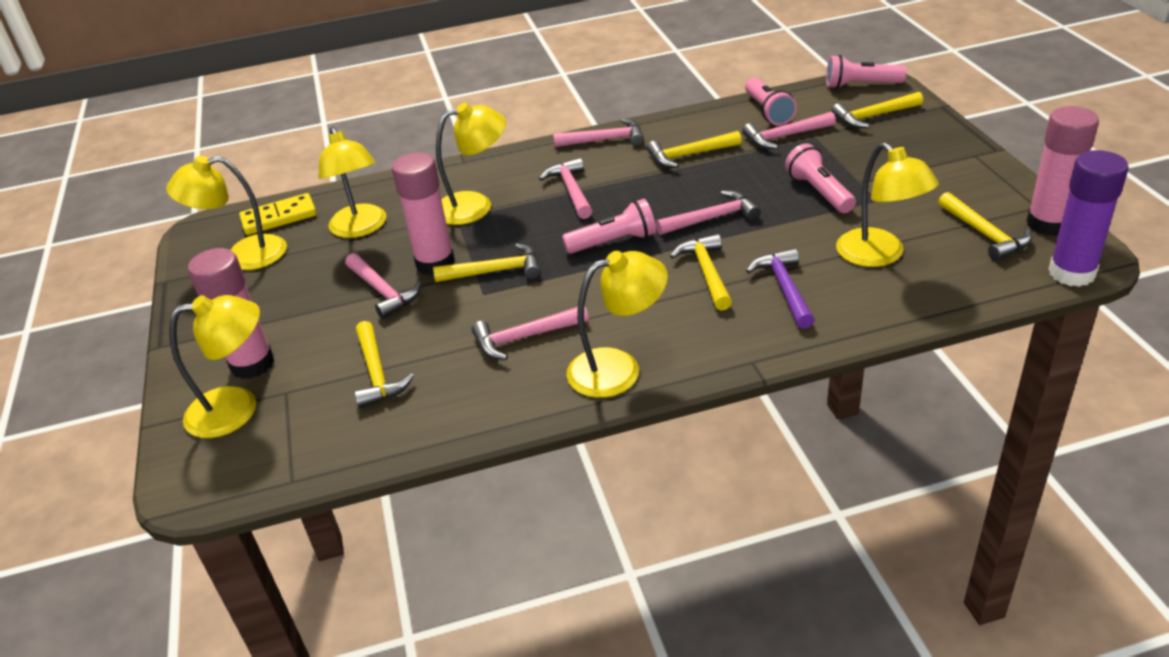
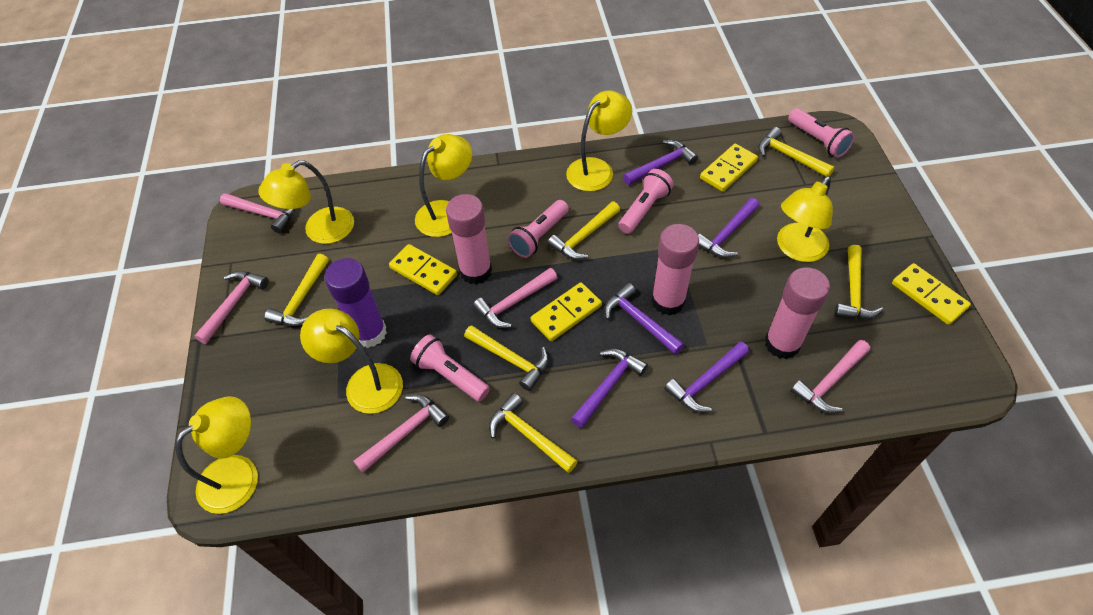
pink hammer: [345,253,421,319] [472,306,589,360] [539,158,592,219] [553,119,644,147] [656,191,761,235] [742,112,836,149] = 6 -> [195,271,269,344] [220,193,295,233] [353,394,449,473] [473,268,558,328] [791,340,870,413] = 5
purple hammer: [746,248,814,329] = 1 -> [571,349,648,428] [604,283,684,355] [623,140,698,185] [664,341,749,412] [698,198,759,258] = 5
yellow domino: [239,193,317,235] = 1 -> [389,244,457,295] [531,282,602,341] [700,144,758,192] [892,263,971,325] = 4

